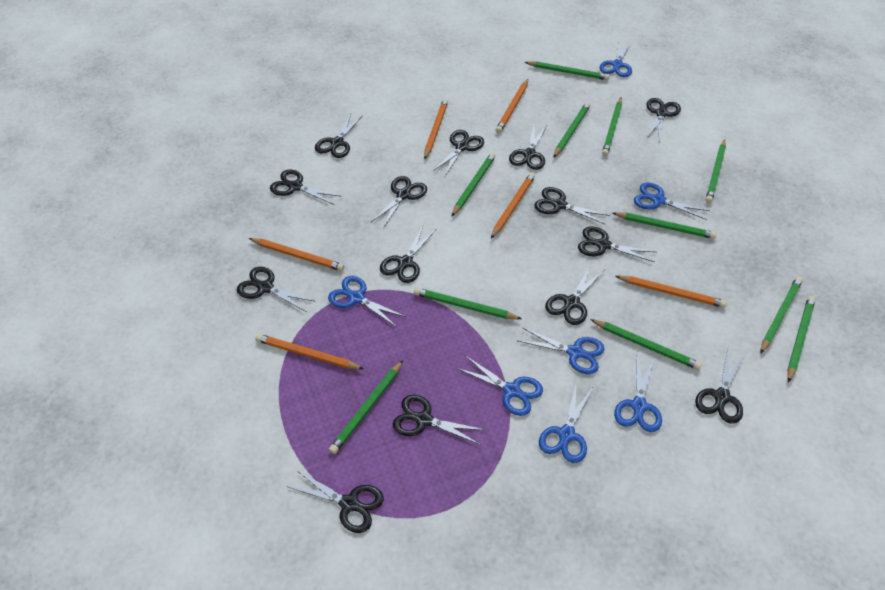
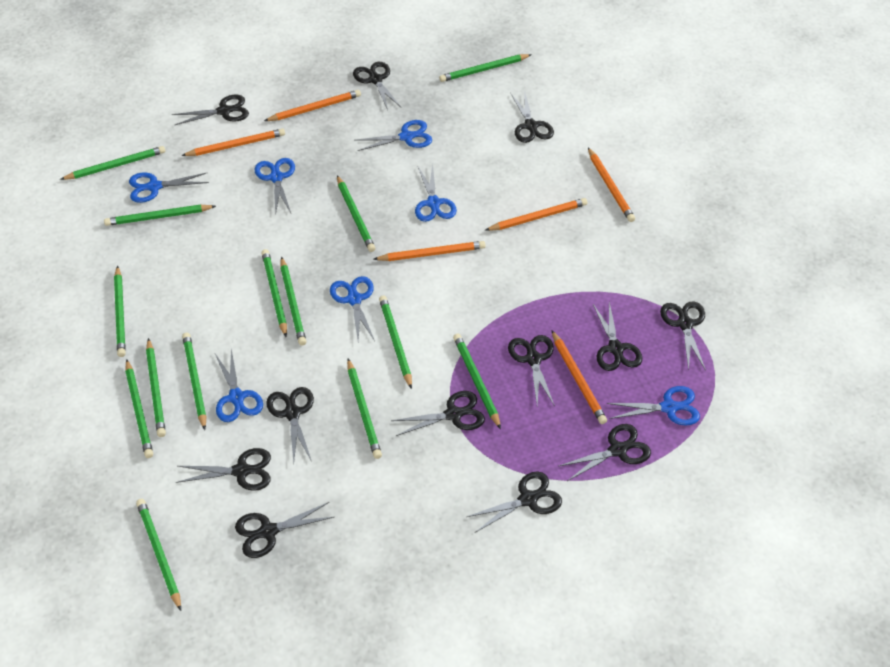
black scissors: [237,267,316,312] [270,169,342,205] [287,470,384,533] [315,114,363,158] [371,176,427,228] [380,226,436,283] [393,395,485,445] [433,130,484,176] [509,126,546,170] [534,187,610,224] [545,264,604,325] [578,227,656,262] [646,98,681,142] [695,349,744,423] = 14 -> [172,95,249,125] [176,448,271,491] [235,502,334,558] [266,387,314,464] [353,62,402,110] [391,391,485,436] [467,471,562,533] [508,335,555,406] [511,90,554,143] [559,424,651,481] [593,302,642,371] [660,301,706,371] = 12
green pencil: [329,360,403,454] [414,288,522,319] [451,153,496,217] [525,61,610,80] [553,102,590,158] [590,319,702,370] [602,98,622,156] [613,212,717,239] [706,139,726,203] [760,276,803,354] [787,296,815,383] = 11 -> [60,146,165,180] [104,204,216,226] [114,266,126,357] [125,359,153,458] [136,499,181,611] [146,338,166,437] [182,332,206,430] [262,249,287,337] [280,257,306,346] [337,175,375,252] [347,359,382,459] [379,296,412,389] [439,54,532,82] [453,334,501,429] = 14

